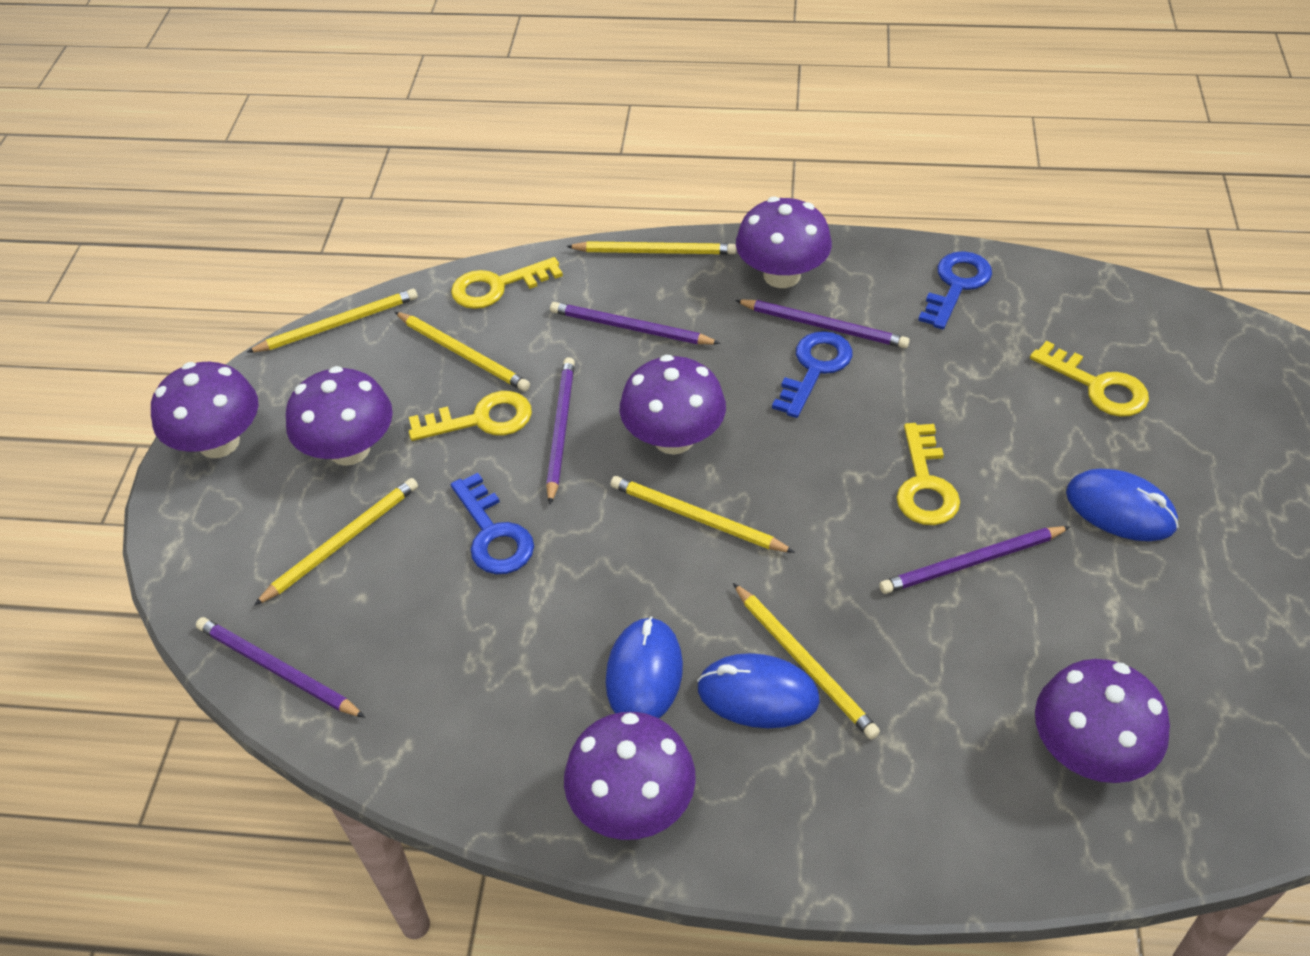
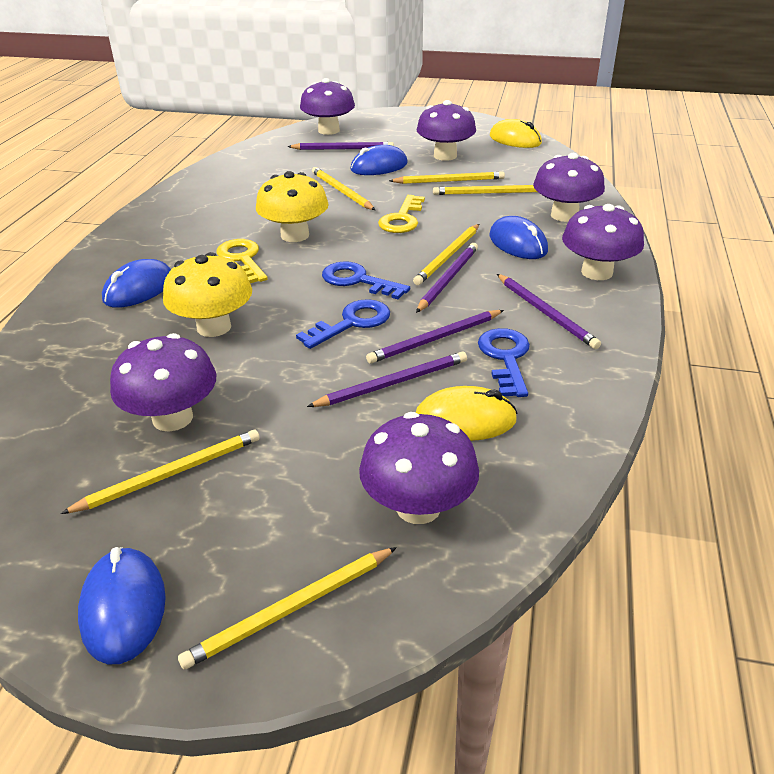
blue mouse: [606,616,683,718] [697,653,820,728] [1066,469,1179,541] = 3 -> [78,547,166,664] [102,259,171,308] [350,145,408,175] [489,216,548,259] = 4
yellow key: [409,391,532,441] [451,257,563,309] [896,423,960,525] [1030,341,1149,417] = 4 -> [217,239,268,283] [378,195,425,233] = 2
yellow mouse: none = 0 -> [416,386,517,441] [490,119,542,148] = 2
yellow mushroom: none = 0 -> [163,252,252,337] [256,171,329,242] = 2

